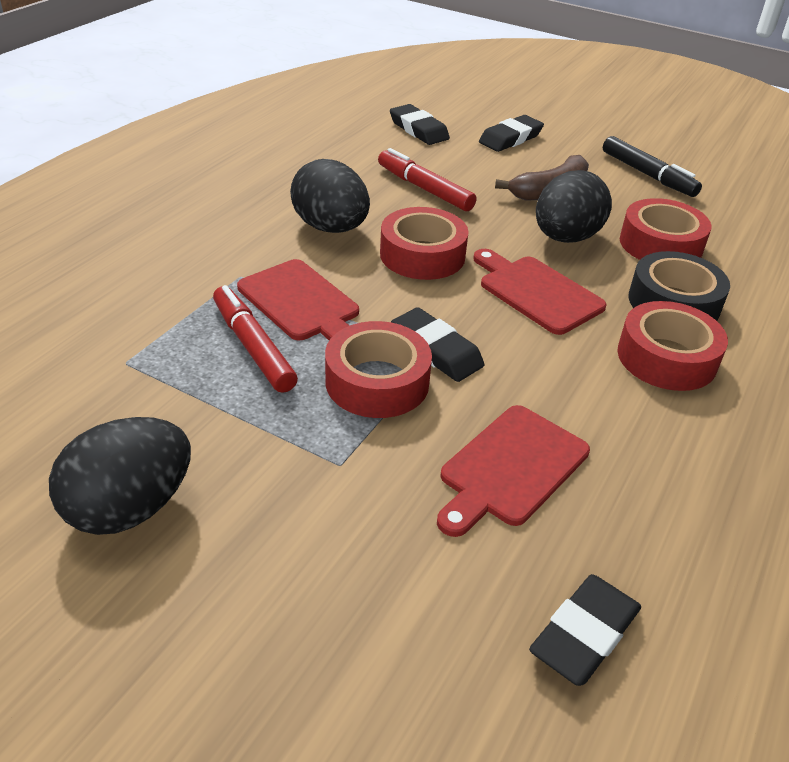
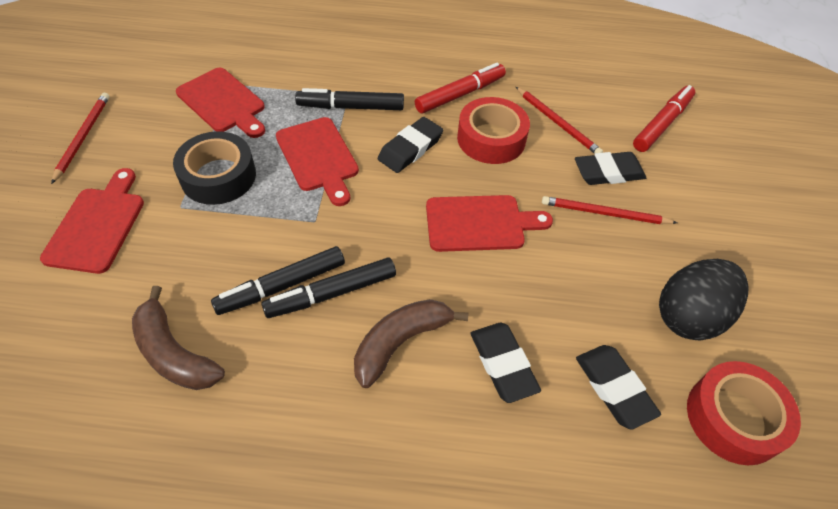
black egg: [49,417,191,535] [290,159,370,233] [536,170,612,243] = 3 -> [659,259,748,340] = 1
black marker: [603,136,702,197] = 1 -> [211,246,345,315] [261,257,396,318] [295,88,404,110] = 3
brown banana: [495,155,589,201] = 1 -> [132,286,225,390] [354,299,468,388] = 2
red cutting board: [237,259,359,340] [437,405,590,537] [473,249,606,335] = 3 -> [40,168,144,274] [176,68,265,138] [276,117,359,206] [426,195,553,252] = 4
red pencil: none = 0 -> [51,93,109,184] [516,87,603,153] [542,196,677,224] = 3
red tape: [325,321,432,418] [380,207,469,280] [617,301,728,391] [620,198,712,260] = 4 -> [457,97,530,164] [687,361,801,465] = 2

